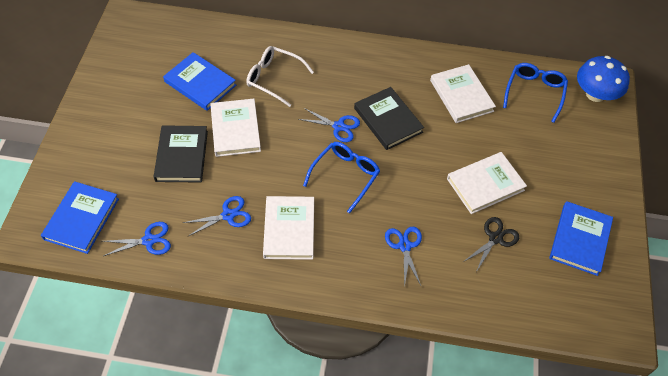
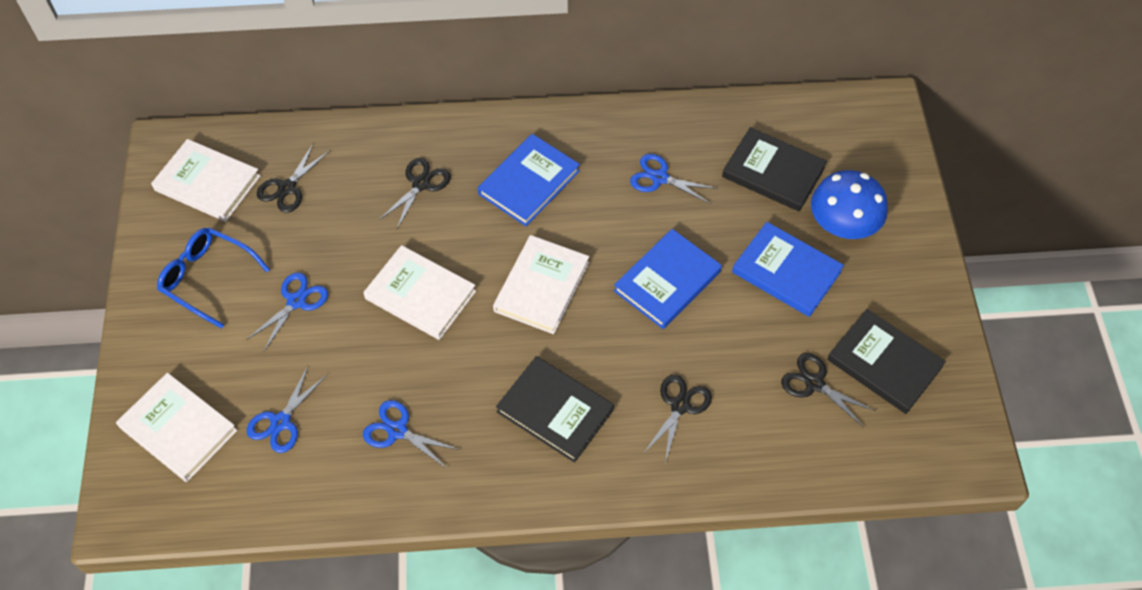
black book: [154,125,208,183] [354,87,424,150] = 2 -> [496,356,614,463] [722,127,827,212] [827,309,946,414] = 3
black scissors: [463,217,519,272] = 1 -> [257,143,330,213] [379,158,451,229] [643,375,712,463] [781,353,876,427] = 4
blue glasses: [303,142,380,213] [503,63,568,123] = 2 -> [157,228,270,329] = 1
white glasses: [246,46,314,107] = 1 -> none = 0

